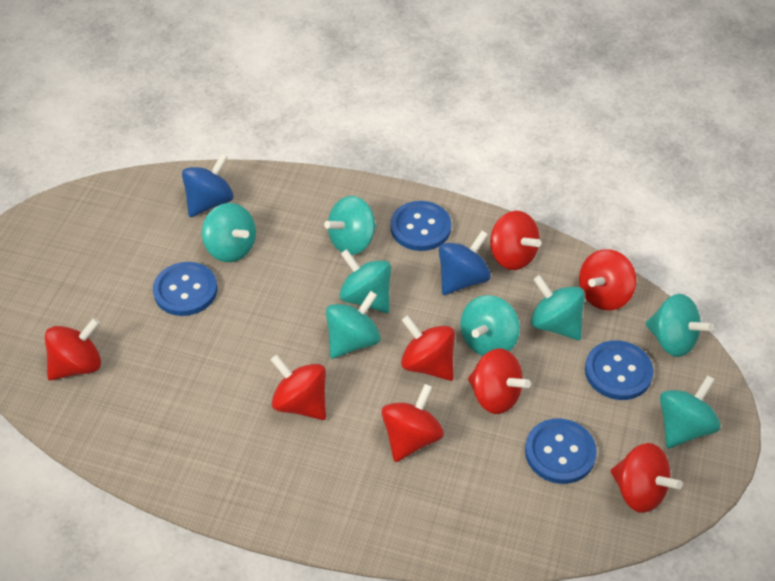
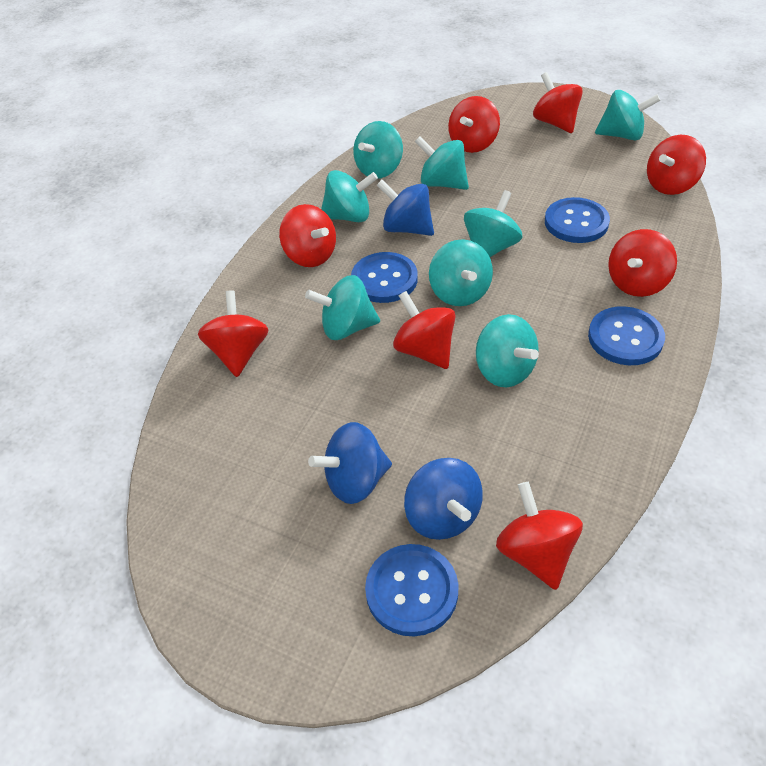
blue spinning top: [182,153,234,217] [439,231,491,295] = 2 -> [308,422,392,504] [377,180,434,236] [404,458,483,540] = 3

